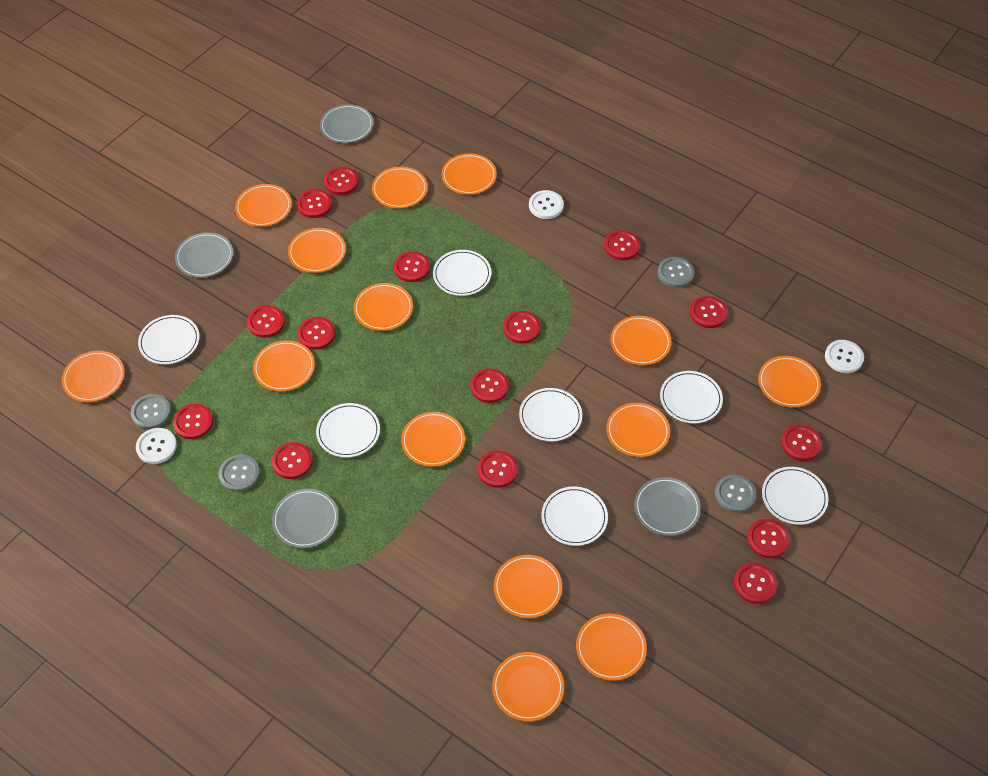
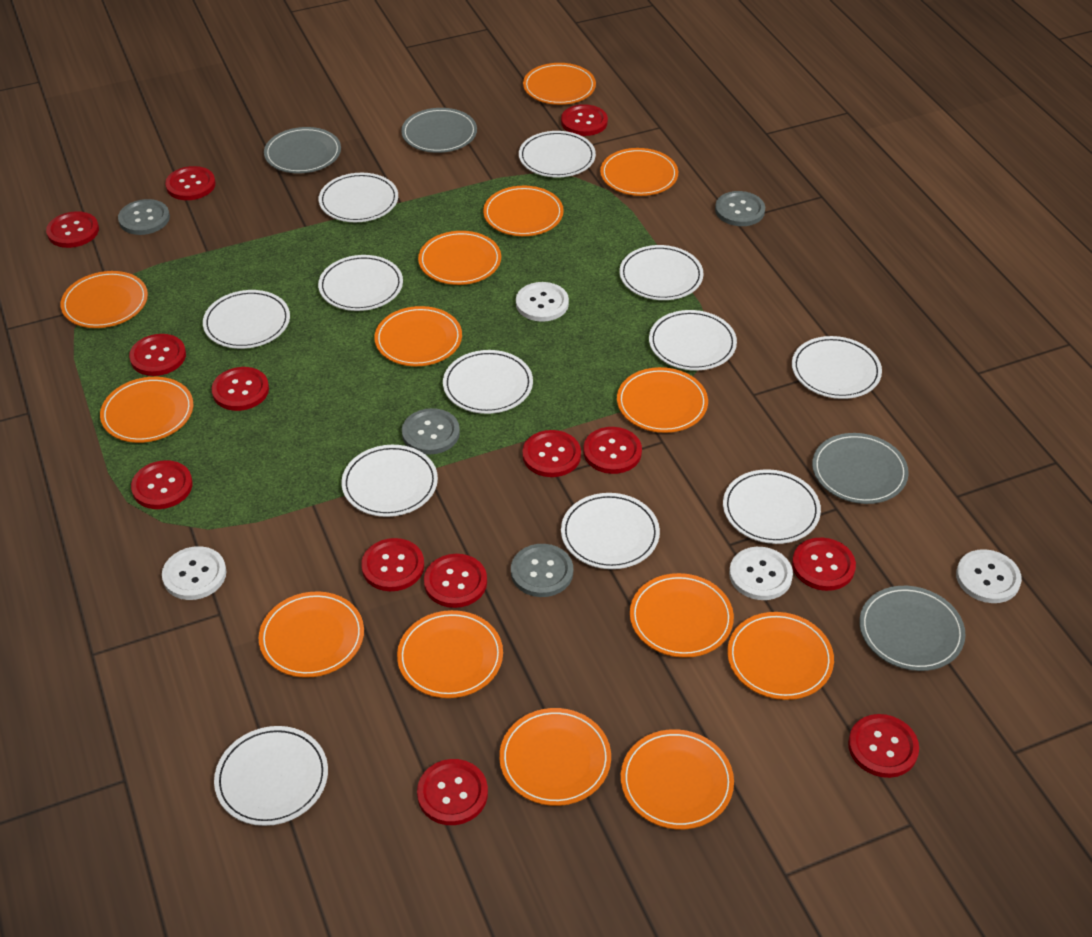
red button: [173,404,213,439] [247,305,285,338] [272,442,313,479] [297,189,332,218] [297,317,335,350] [324,167,359,195] [394,251,430,282] [470,368,509,403] [478,451,518,488] [503,311,541,343] [604,230,640,260] [690,296,728,328] [734,563,778,604] [747,519,790,558] [781,425,822,461] = 15 -> [46,211,99,248] [129,334,186,376] [131,460,193,509] [165,166,216,200] [212,367,269,411] [361,538,424,591] [417,759,488,825] [424,554,487,608] [522,430,581,477] [561,104,608,136] [583,427,642,474] [792,538,856,591] [848,714,919,778] = 13
white button: [136,428,177,464] [529,190,564,219] [825,340,864,373] = 3 -> [162,546,227,600] [516,282,569,322] [729,547,793,600] [956,549,1022,603] = 4
white plate: [138,315,200,364] [316,403,380,458] [433,250,491,296] [519,388,582,442] [542,486,608,546] [660,371,723,423] [762,467,828,525] = 7 -> [203,290,290,349] [214,726,328,826] [318,255,403,311] [319,173,398,222] [342,445,438,517] [443,350,533,414] [519,131,596,177] [561,493,660,569] [619,245,704,300] [649,310,737,371] [723,469,821,544] [792,336,882,399] = 12

